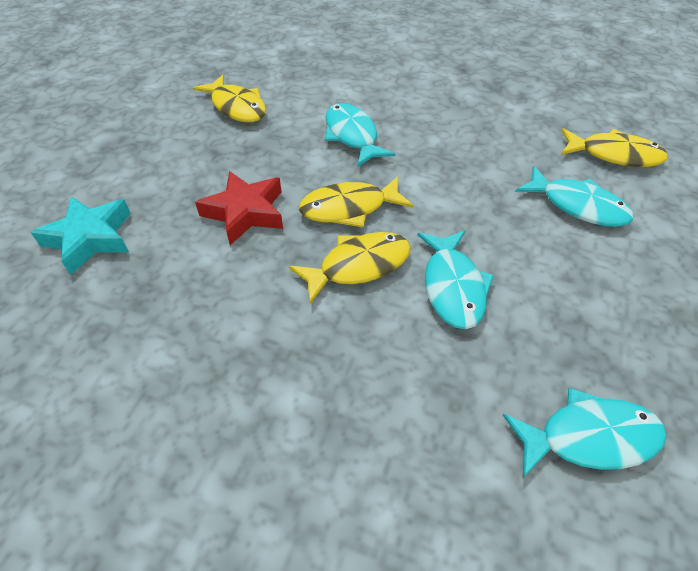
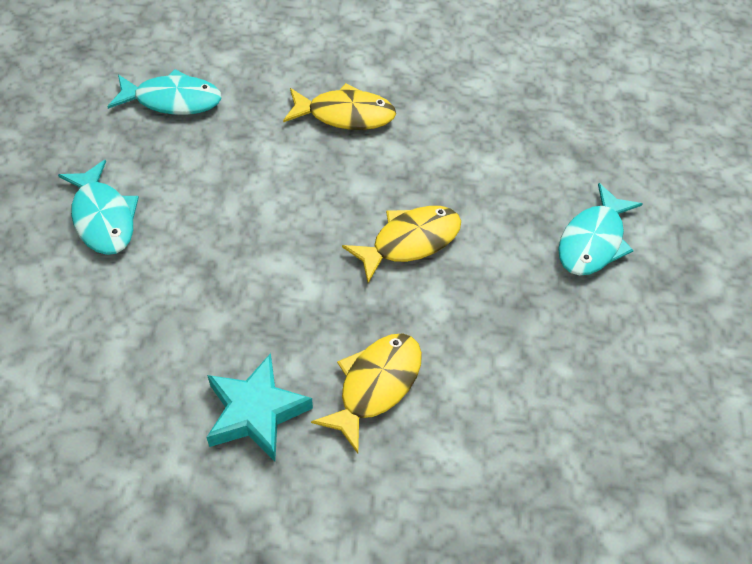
red star: [195,171,283,245] = 1 -> none = 0
turquoise fish: [325,103,395,167] [417,231,494,329] [503,388,667,478] [515,166,633,227] = 4 -> [58,160,139,255] [107,69,222,115] [558,183,643,276] = 3
yellow fish: [193,75,266,122] [289,232,411,304] [299,177,413,228] [561,128,668,167] = 4 -> [283,83,396,130] [311,333,422,453] [342,206,461,283] = 3

